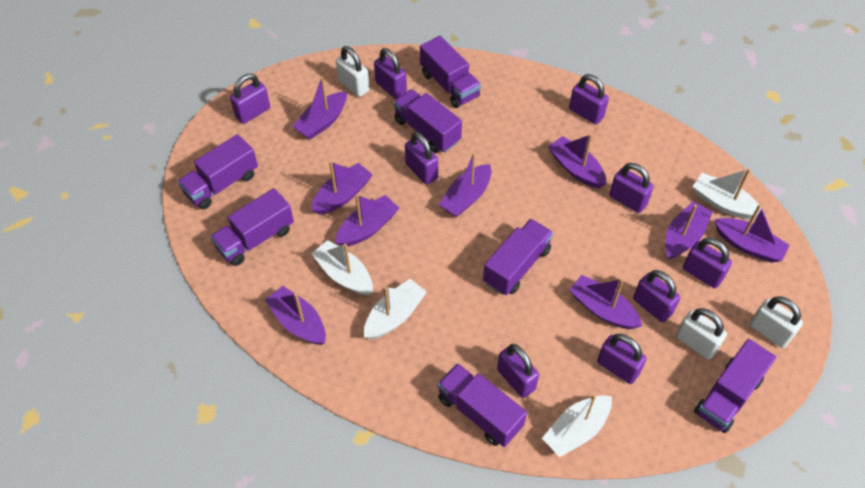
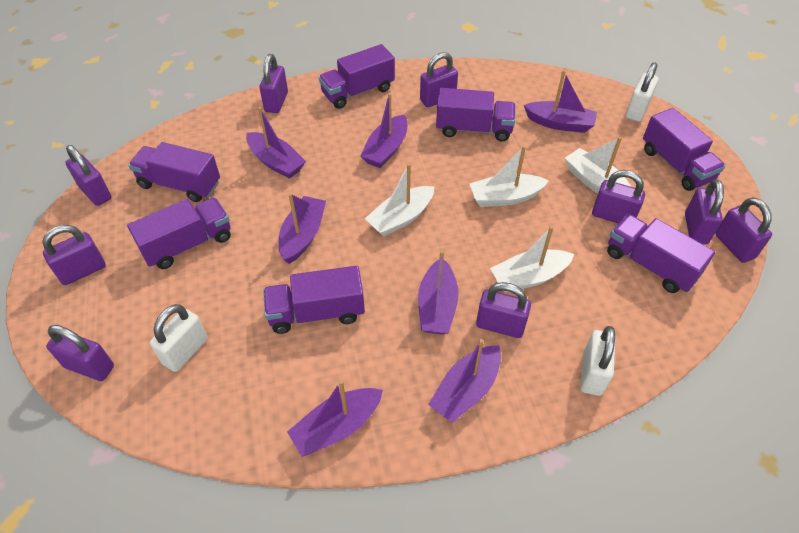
purple boat: [265,286,326,345] [292,76,347,140] [312,161,373,215] [335,195,399,246] [439,153,491,217] [548,134,606,188] [569,275,642,329] [665,201,713,259] [714,204,790,263] = 9 -> [246,107,306,179] [279,193,326,264] [287,380,383,457] [360,93,408,168] [418,250,459,334] [428,339,501,423] [524,71,597,133] = 7

